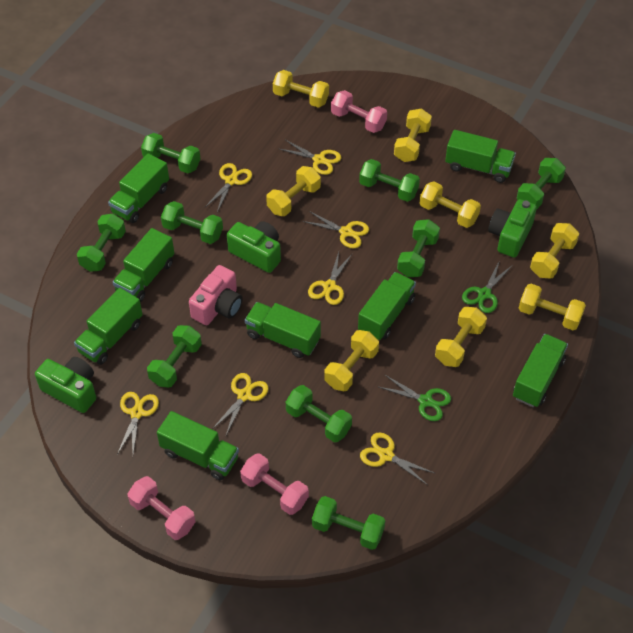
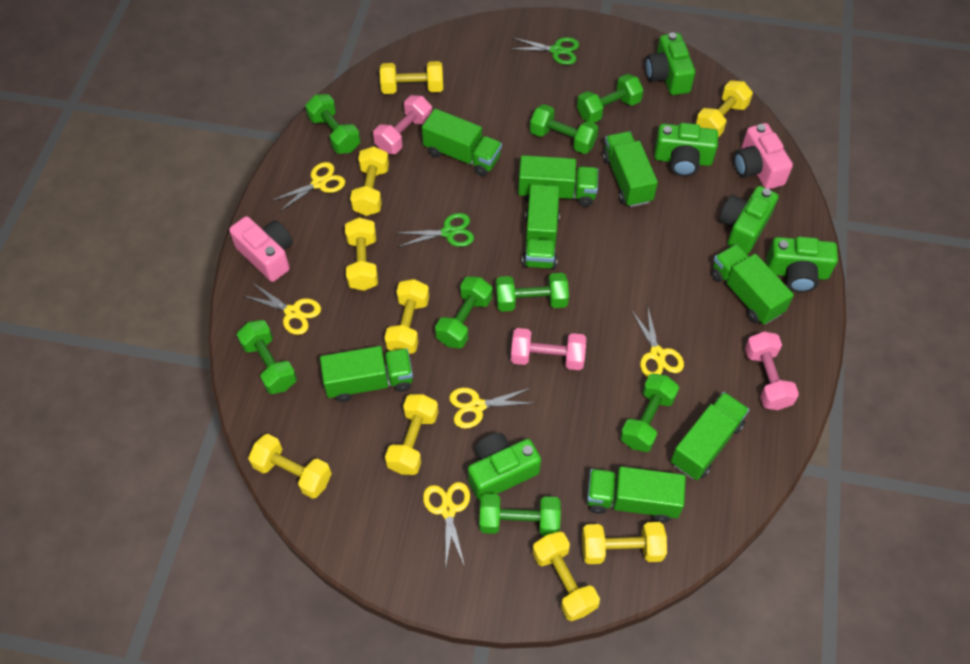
green camera: [35,357,96,413] [227,221,281,273] [488,199,537,258] = 3 -> [468,433,541,501] [645,33,695,95] [654,123,718,177] [719,186,779,254] [766,237,838,292] = 5
green dumbbell: [77,214,126,272] [141,133,201,173] [147,325,202,388] [161,201,223,244] [286,385,352,442] [312,496,385,550] [359,159,420,202] [397,219,440,277] [517,158,566,209] = 9 -> [237,320,297,394] [305,94,360,154] [435,276,493,349] [480,494,561,536] [496,273,569,312] [530,104,598,154] [577,74,644,123] [620,374,679,452] = 8
pink camera: [189,265,243,325] = 1 -> [229,216,293,282] [734,123,793,189] = 2
yellow dumbbell: [266,166,321,216] [273,70,329,108] [324,330,379,391] [394,108,432,162] [420,181,481,228] [435,307,487,367] [519,284,586,330] [530,223,579,279] = 8 -> [248,434,332,499] [345,218,378,291] [350,146,389,216] [380,61,443,94] [384,279,429,354] [385,394,438,475] [532,531,600,621] [582,522,667,564] [695,81,753,137] = 9
yellow scissors: [117,392,159,455] [205,163,252,212] [212,373,269,435] [280,140,341,175] [303,211,369,248] [308,252,353,305] [360,432,434,484] = 7 -> [244,282,321,335] [271,162,345,212] [423,482,470,567] [449,388,534,429] [632,305,684,377] = 5

